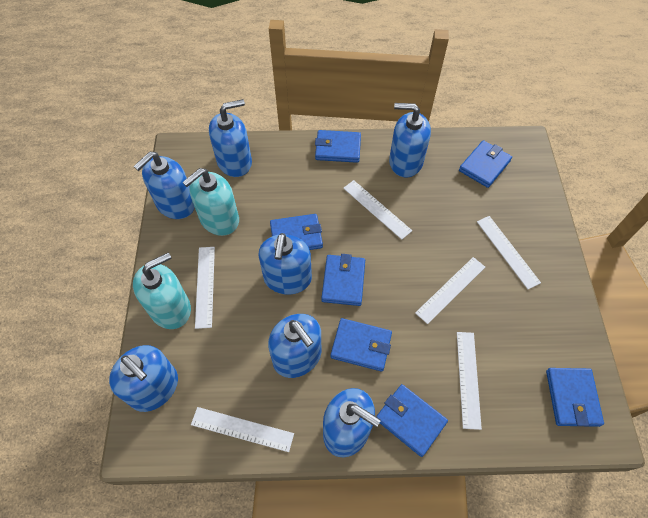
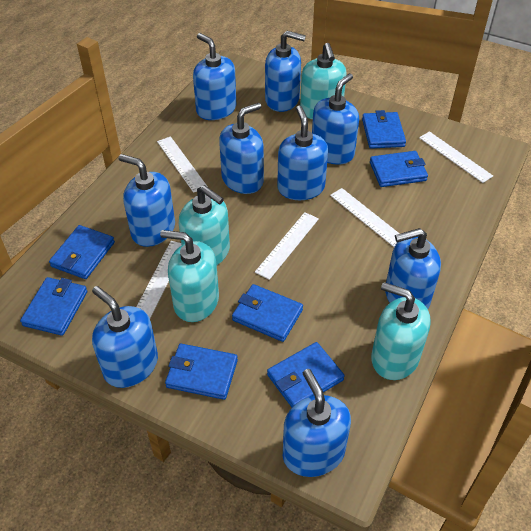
blue soap dispenser: [109,345,178,412] [134,151,195,219] [209,99,252,177] [259,233,312,295] [268,314,321,378] [323,388,381,457] [389,103,431,177] = 7 -> [92,286,158,388] [119,154,175,247] [193,33,236,120] [219,103,264,194] [265,31,306,112] [277,106,328,200] [283,369,351,477] [312,73,359,165] [385,228,441,309] = 9
turquoise soap dispenser: [133,253,191,329] [183,168,239,236] = 2 -> [160,230,219,322] [178,185,230,265] [300,43,347,119] [371,282,431,380] = 4
white ruler: [191,407,294,452] [195,247,215,329] [343,180,412,240] [415,257,485,324] [457,332,482,430] [477,216,541,289] = 6 -> [137,241,181,318] [157,136,208,193] [255,212,319,280] [330,188,400,247] [419,131,493,183] = 5

